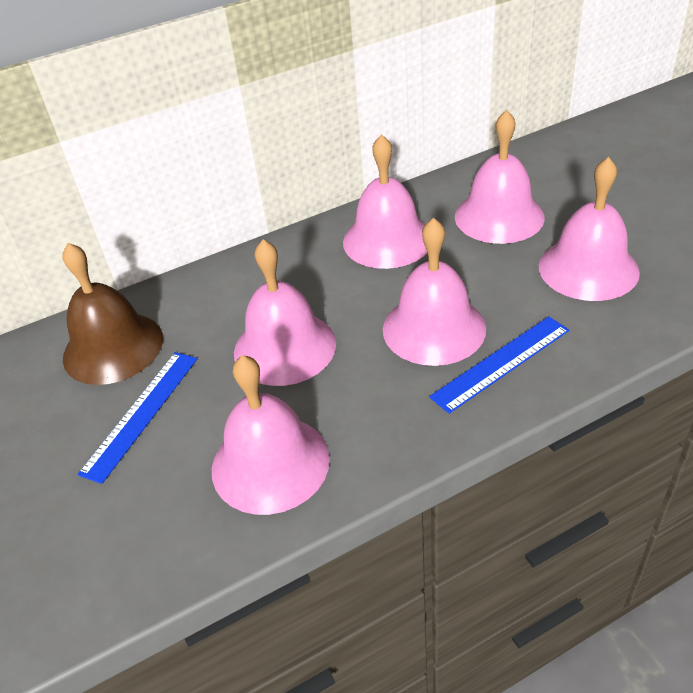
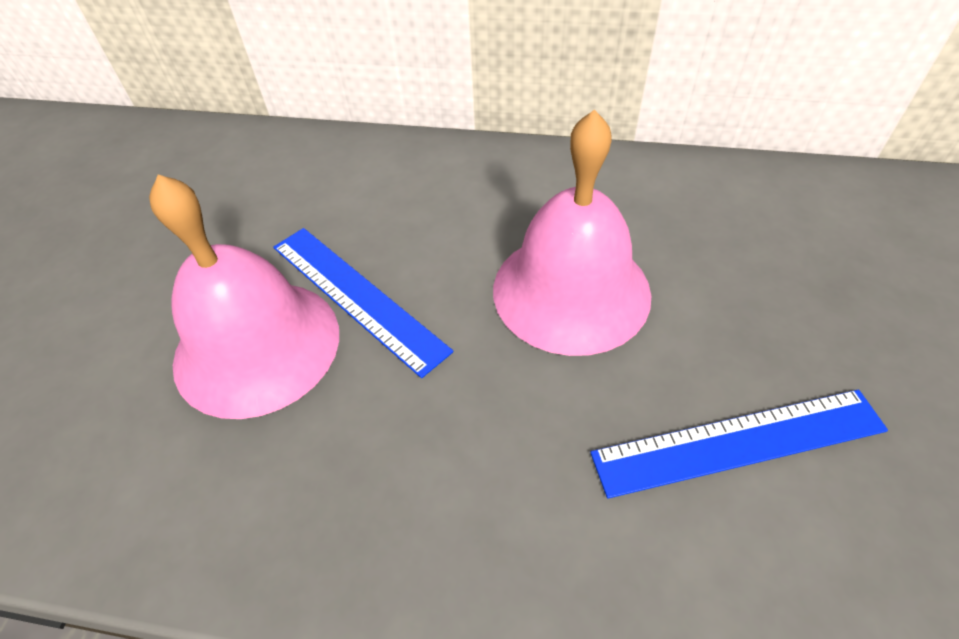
brown bell: [62,243,163,385] = 1 -> none = 0
pink bell: [212,355,330,515] [234,239,336,386] [343,134,427,269] [383,217,486,366] [455,110,545,244] [539,157,640,301] = 6 -> [149,174,339,419] [493,109,651,356] = 2

